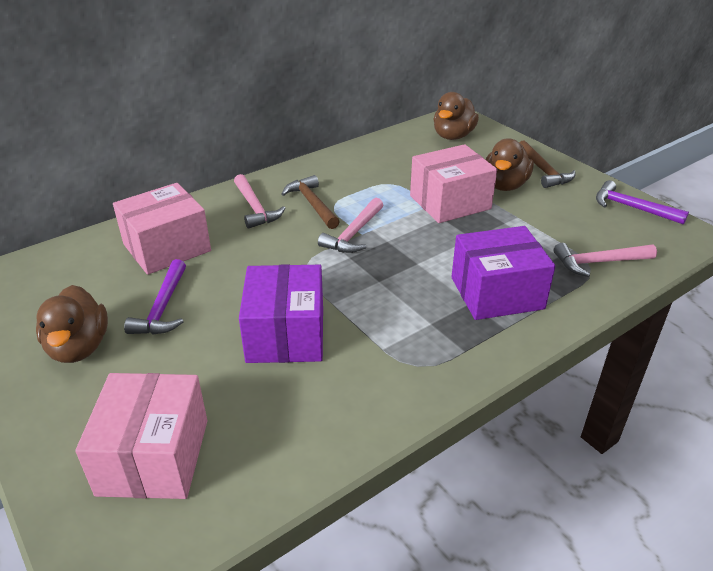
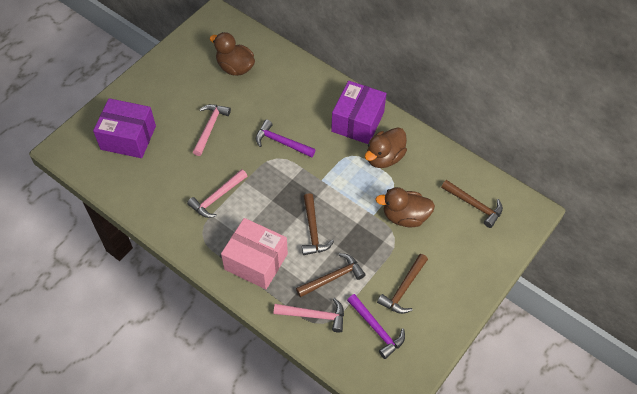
brown hammer: [281,175,340,229] [519,141,576,188] = 2 -> [296,253,365,297] [302,193,334,255] [377,254,428,314] [441,180,503,228] = 4
pink box: [75,373,207,499] [113,183,211,275] [410,144,497,223] = 3 -> [221,218,288,289] = 1

